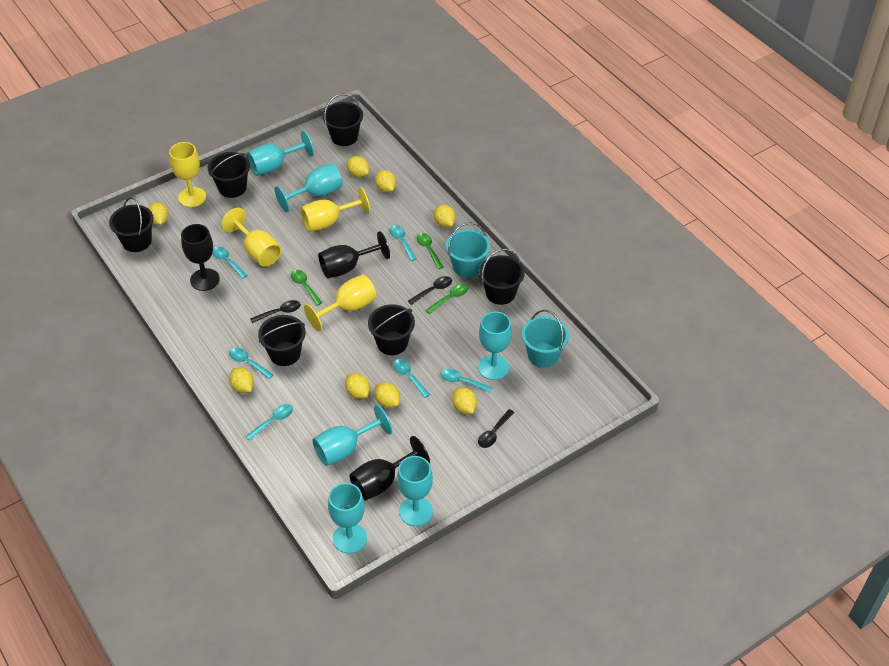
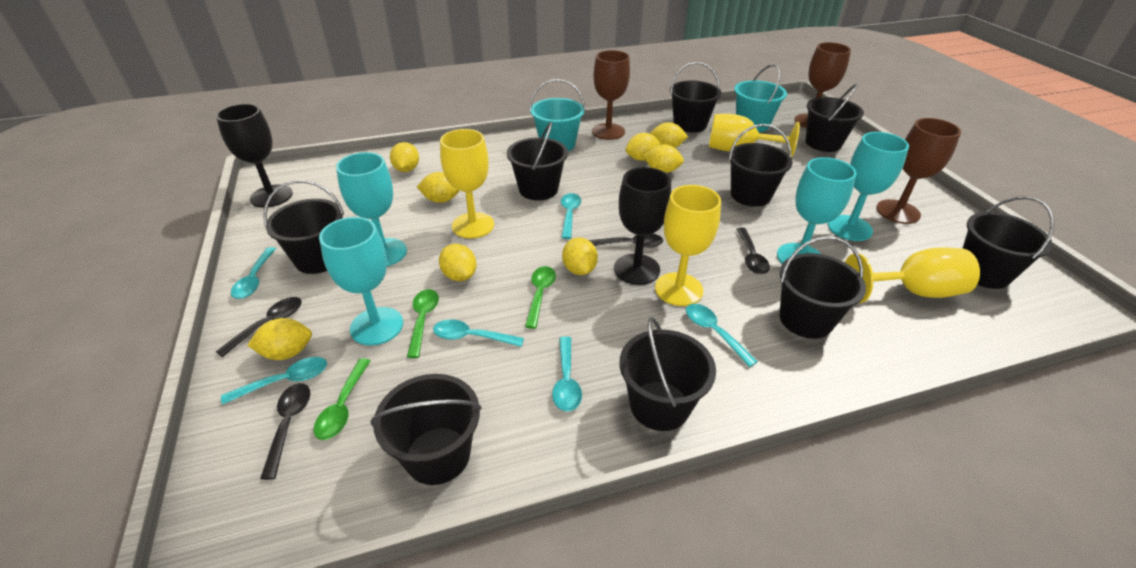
black bucket: [109,197,154,252] [208,152,250,198] [258,315,306,366] [323,94,363,146] [368,304,415,355] [479,249,525,305] = 6 -> [263,180,344,274] [370,374,482,485] [507,122,568,200] [620,317,716,431] [670,62,722,132] [729,124,793,207] [780,236,866,339] [805,84,864,152] [962,196,1054,289] = 9
black goblet: [181,224,220,291] [318,231,390,278] [350,436,430,501] = 3 -> [216,104,293,208] [614,167,671,285] = 2
black spoon: [250,300,301,323] [408,276,452,305] [478,409,515,448] = 3 -> [215,297,302,357] [260,383,310,480] [589,234,663,248] [736,227,770,274] = 4
brown goblet: none = 0 -> [592,50,630,140] [794,42,851,128] [876,118,961,224] = 3
turquoise goblet: [247,131,314,176] [275,163,343,212] [312,405,392,466] [328,483,367,553] [397,456,433,526] [478,312,512,380] = 6 -> [319,217,403,346] [336,152,407,266] [777,157,857,264] [828,132,909,241] = 4

